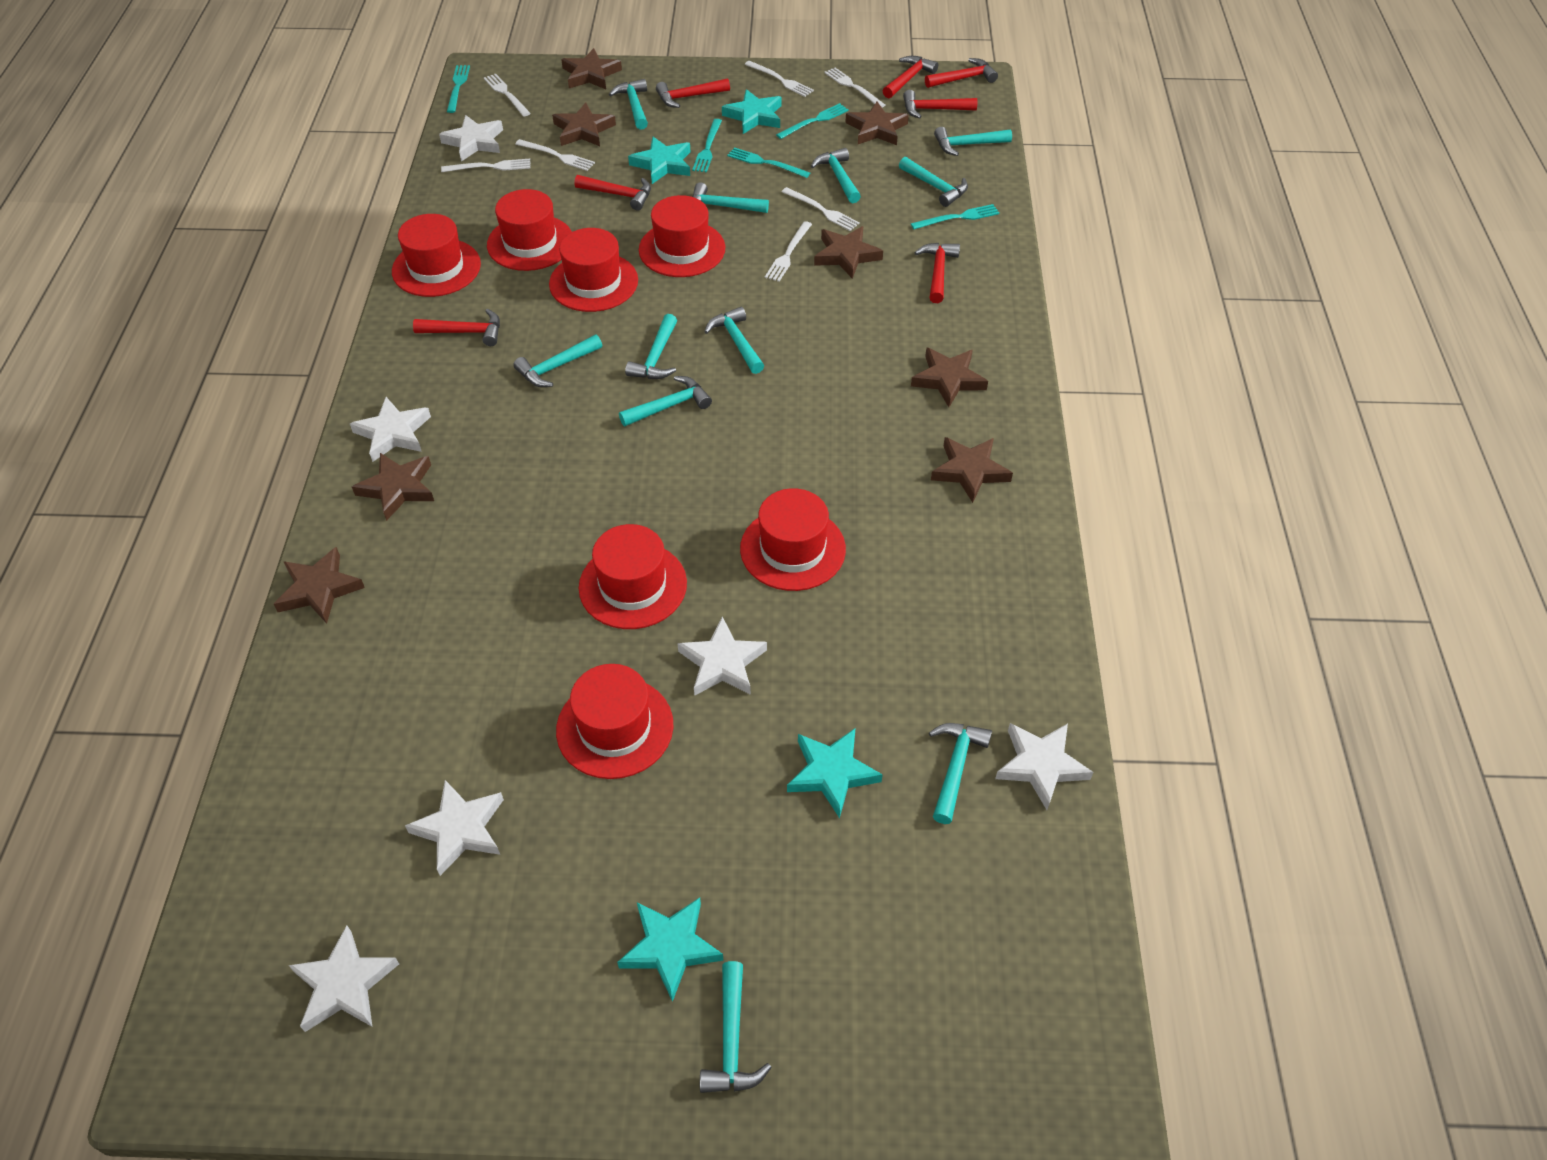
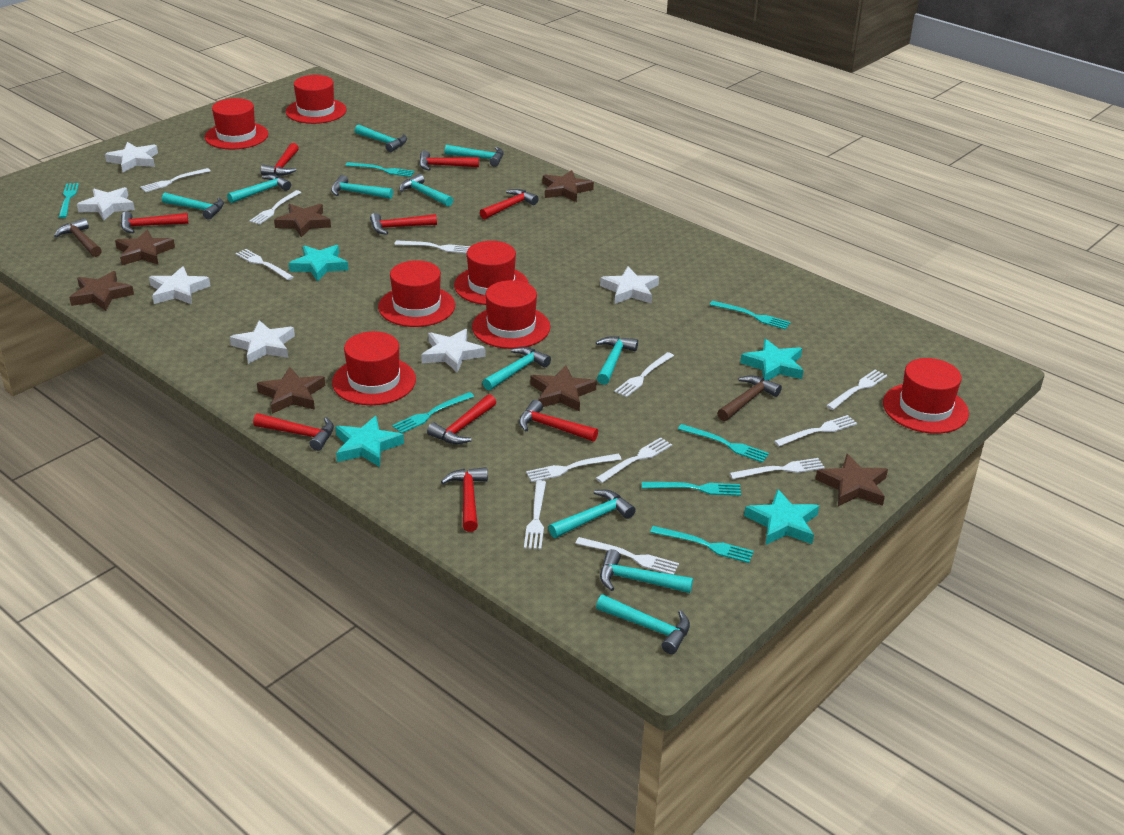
brown hammer: none = 0 -> [54,218,102,257] [717,375,782,421] = 2
brown star: [274,547,365,624] [352,453,434,521] [552,102,616,146] [561,48,622,89] [814,226,883,279] [845,102,909,145] [911,347,988,407] [931,437,1013,503] = 8 -> [69,271,134,311] [115,230,175,265] [257,367,325,414] [274,204,331,237] [531,365,596,412] [543,170,594,202] [815,454,888,506] = 7
red hammer: [413,309,500,346] [574,175,651,211] [656,78,730,108] [883,56,938,98] [903,90,977,119] [914,243,960,303] [925,58,998,88] = 7 -> [121,211,189,233] [253,413,334,451] [261,143,299,176] [370,213,437,235] [419,151,479,171] [427,394,496,444] [441,467,488,532] [480,189,539,219] [519,400,598,441] = 9
turquoise fork: [447,65,470,113] [692,119,722,173] [727,147,810,178] [776,103,849,139] [911,204,999,229] = 5 -> [59,183,79,218] [345,162,415,177] [392,392,474,434] [642,482,741,496] [650,526,754,563] [678,424,769,463] [710,301,791,330] = 7
white fork: [441,159,531,172] [484,74,530,117] [515,139,595,171] [745,61,814,97] [765,221,812,282] [782,187,860,231] [825,68,885,108] = 7 -> [140,168,211,192] [235,249,294,280] [249,190,302,225] [394,240,471,254] [524,480,546,550] [526,454,622,482] [575,537,679,575] [596,437,672,483] [614,352,674,397] [729,458,825,479] [774,415,857,446] [826,369,888,410] = 12

